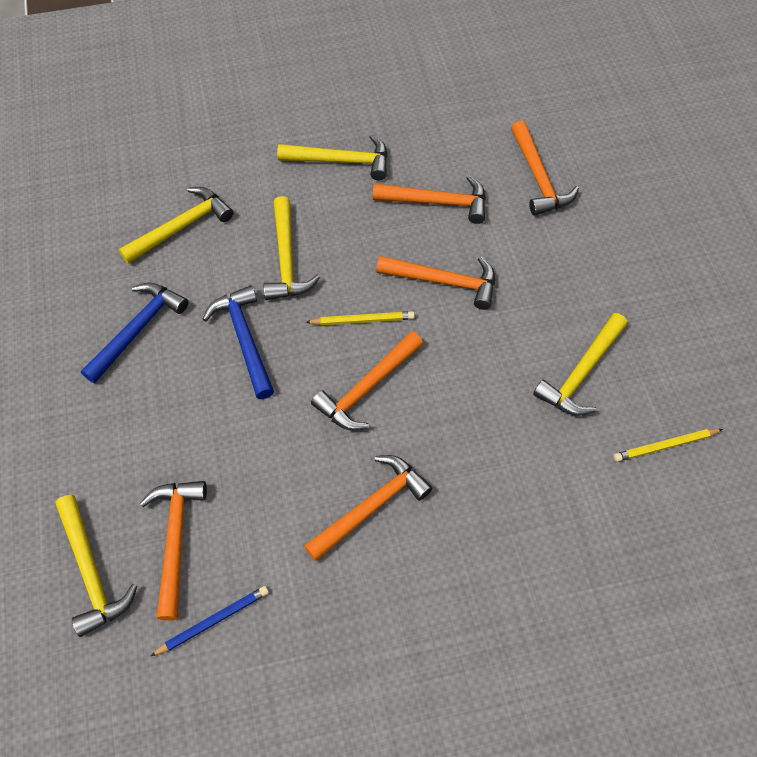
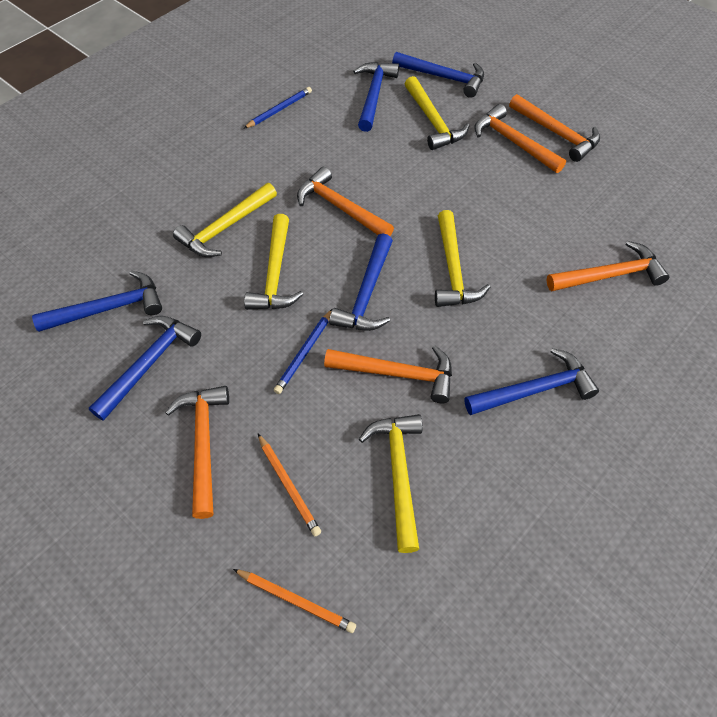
blue hammer: [81,283,188,383] [203,285,274,399] = 2 -> [32,271,162,332] [89,316,201,421] [329,233,393,331] [353,62,399,132] [392,52,484,98] [464,348,599,415] = 6
blue pencil: [151,586,269,656] = 1 -> [244,87,312,128] [274,309,332,394] = 2
orange pencil: none = 0 -> [233,569,356,633] [258,434,321,536] = 2
yellow pencil: [306,311,415,325] [614,429,723,462] = 2 -> none = 0

